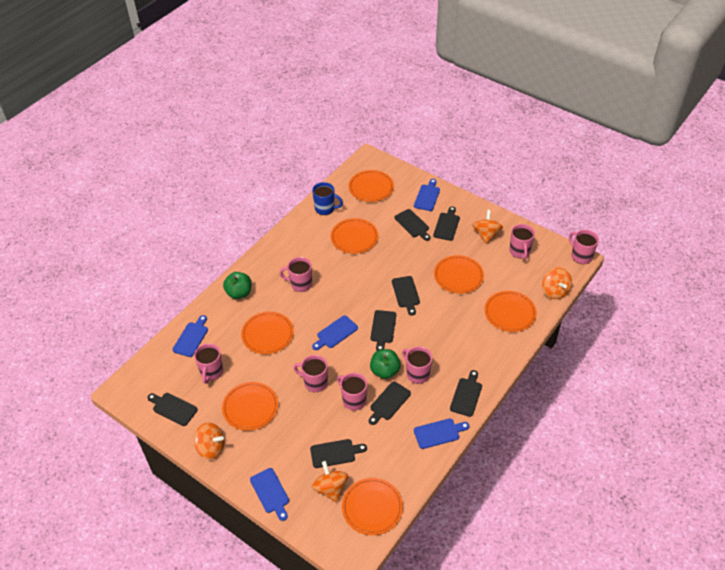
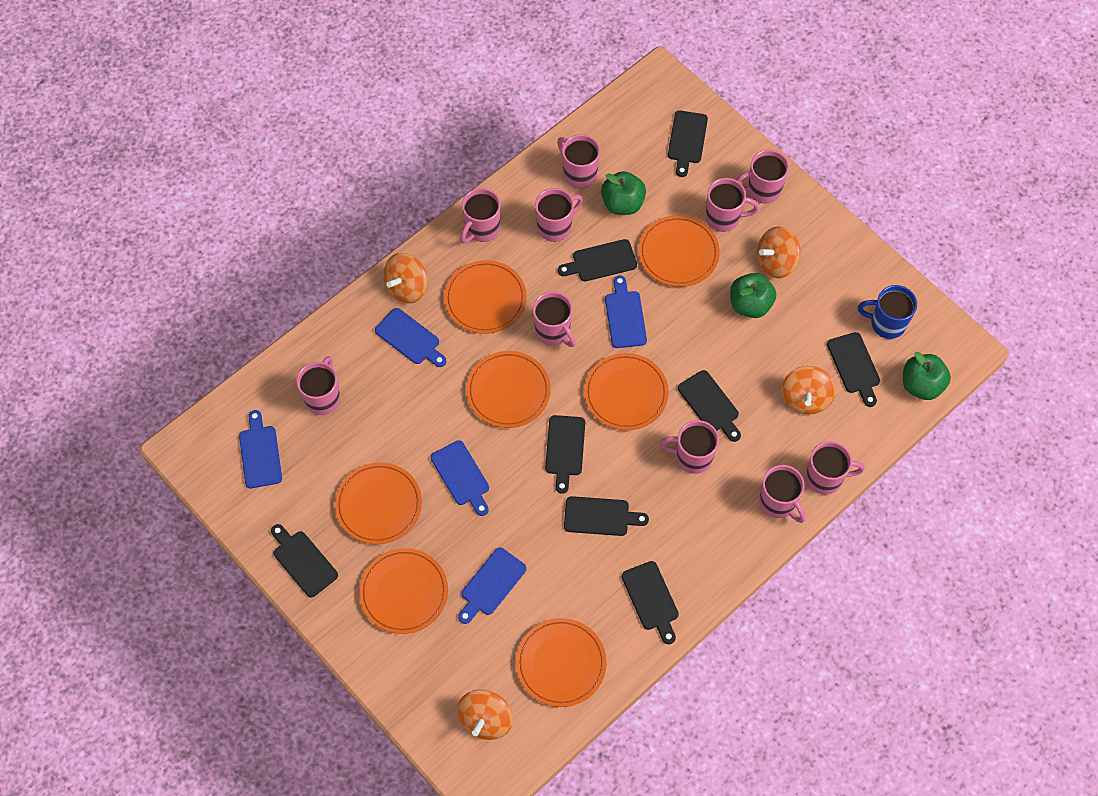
green apple: [223,272,251,299] [370,349,401,379] = 2 -> [601,171,646,215] [730,273,776,318] [903,352,951,400] = 3
pink mug: [194,343,223,384] [279,257,312,292] [294,355,328,392] [337,373,367,411] [402,346,432,384] [509,224,535,260] [569,230,599,264] = 7 -> [296,356,340,415] [460,188,501,243] [533,291,576,347] [535,188,583,242] [557,134,600,188] [660,420,719,474] [706,178,759,232] [736,150,789,204] [759,465,806,523] [806,441,865,495] = 10

